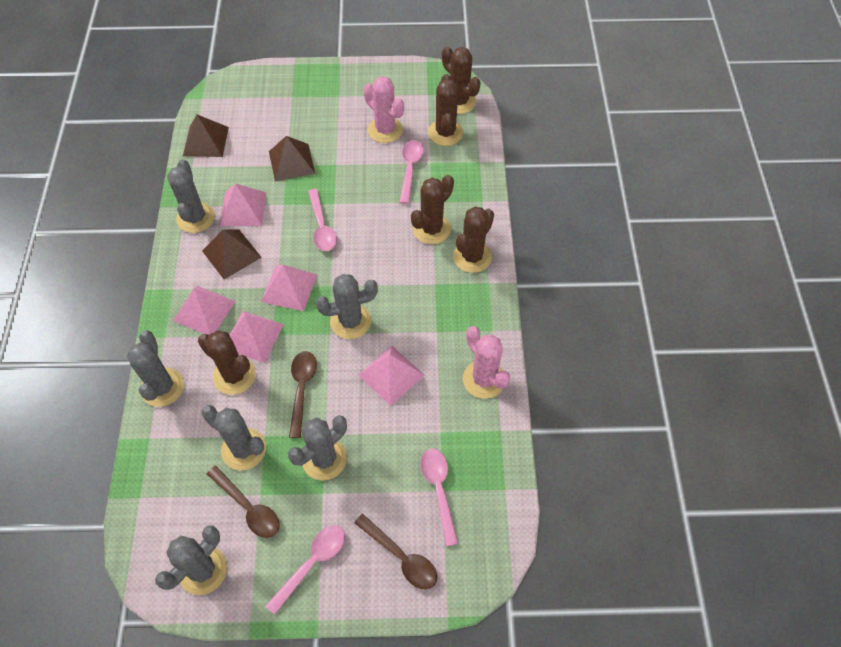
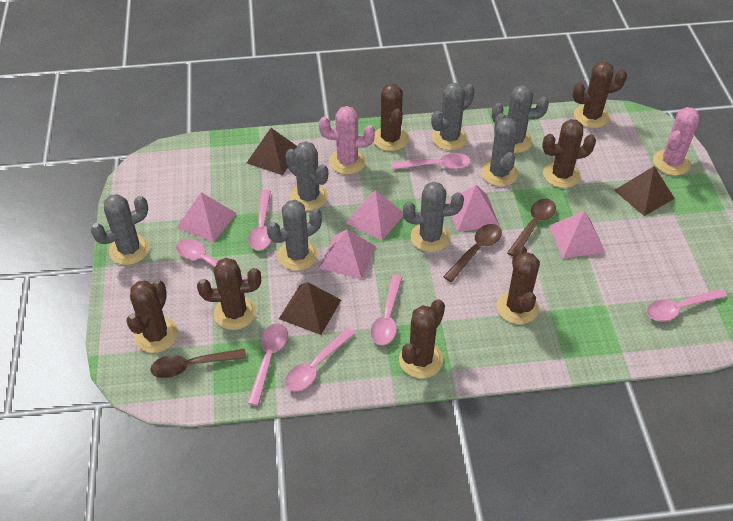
brown cactus: [198,330,256,395] [411,175,454,244] [428,74,463,146] [442,47,481,114] [453,207,494,273] = 5 -> [126,280,178,353] [197,258,261,330] [373,83,409,151] [399,299,445,378] [496,244,540,324] [542,119,596,188] [572,61,627,128] = 7
grey cactus: [127,330,184,407] [155,525,227,595] [167,159,215,233] [201,405,266,470] [288,415,347,481] [316,274,378,339] = 6 -> [91,194,150,265] [267,200,322,271] [285,141,328,211] [403,182,464,252] [431,83,475,151] [481,113,519,186] [492,85,549,153] = 7
pink spoon: [266,525,345,615] [308,189,337,251] [400,140,424,204] [420,449,458,546] = 4 -> [176,239,247,280] [247,323,288,406] [248,190,271,251] [285,327,356,391] [371,275,402,345] [391,153,471,170] [647,289,727,321] = 7

